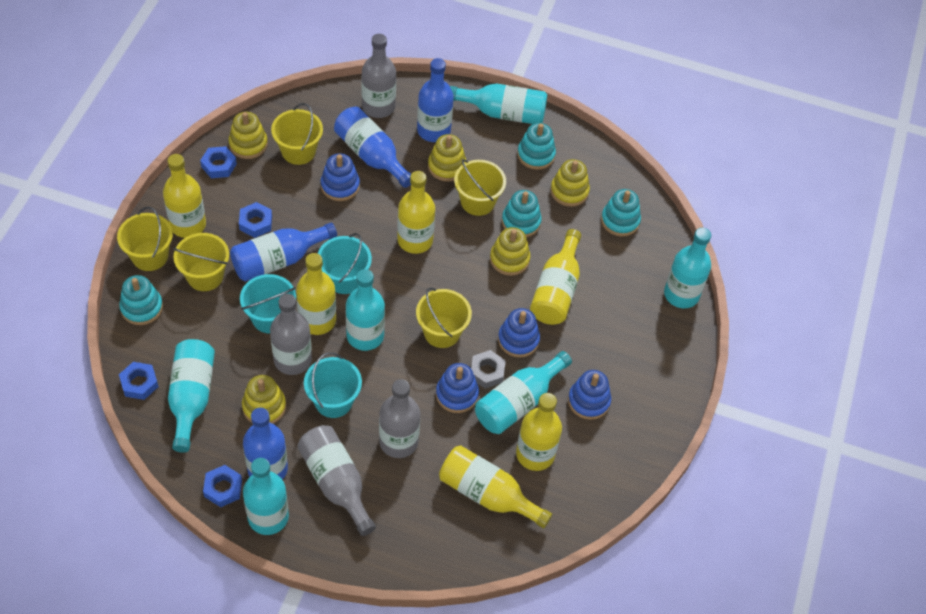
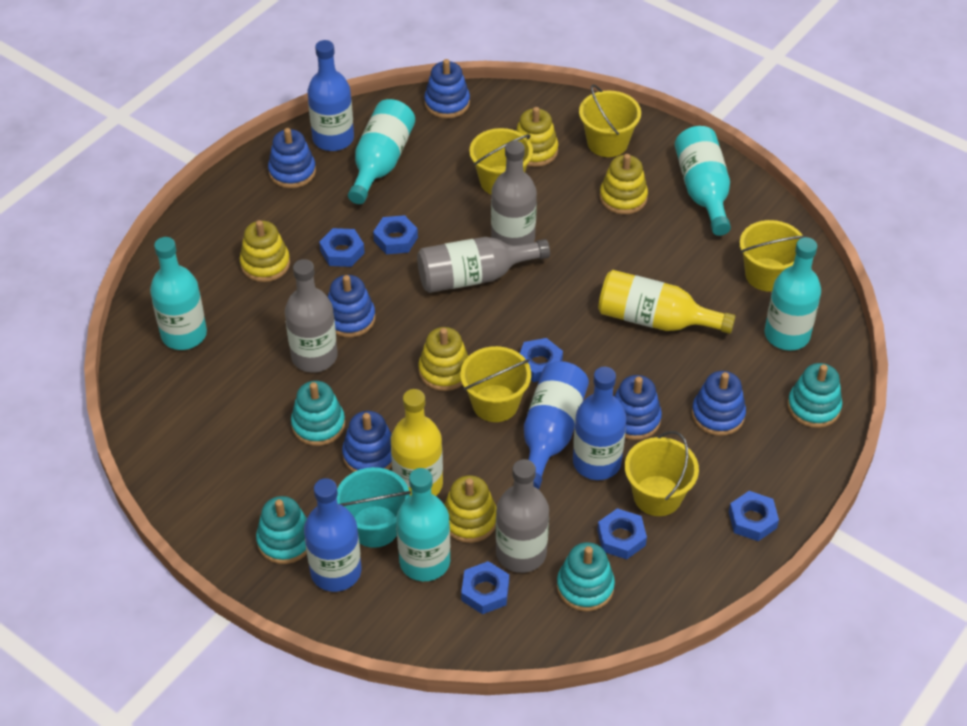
blue nut: [119,362,159,400] [200,146,237,178] [203,465,242,507] [239,202,272,238] = 4 -> [319,228,365,267] [373,215,418,254] [461,561,509,614] [520,338,563,382] [597,508,647,559] [729,491,779,541] = 6
blue stacking toy: [321,153,360,201] [436,363,479,413] [498,308,540,358] [568,370,611,420] = 4 -> [268,128,316,188] [328,275,376,338] [342,411,392,472] [424,59,470,119] [614,375,662,440] [692,371,746,436] = 6
grey nut: [471,350,506,389] = 1 -> none = 0
turquoise bottle: [168,339,215,453] [243,458,289,535] [346,269,385,351] [450,83,547,124] [475,351,572,434] [664,228,711,308] = 6 -> [150,237,207,350] [348,99,415,204] [396,468,450,581] [675,126,731,236] [765,237,821,351] = 5
turquoise bucket: [240,274,296,333] [304,352,362,418] [318,233,372,294] = 3 -> [337,467,411,548] = 1
yellow bottle: [163,154,206,238] [296,253,336,335] [397,171,435,254] [439,445,552,528] [516,393,562,471] [530,229,581,325] = 6 -> [391,389,443,496] [598,270,736,334] = 2

